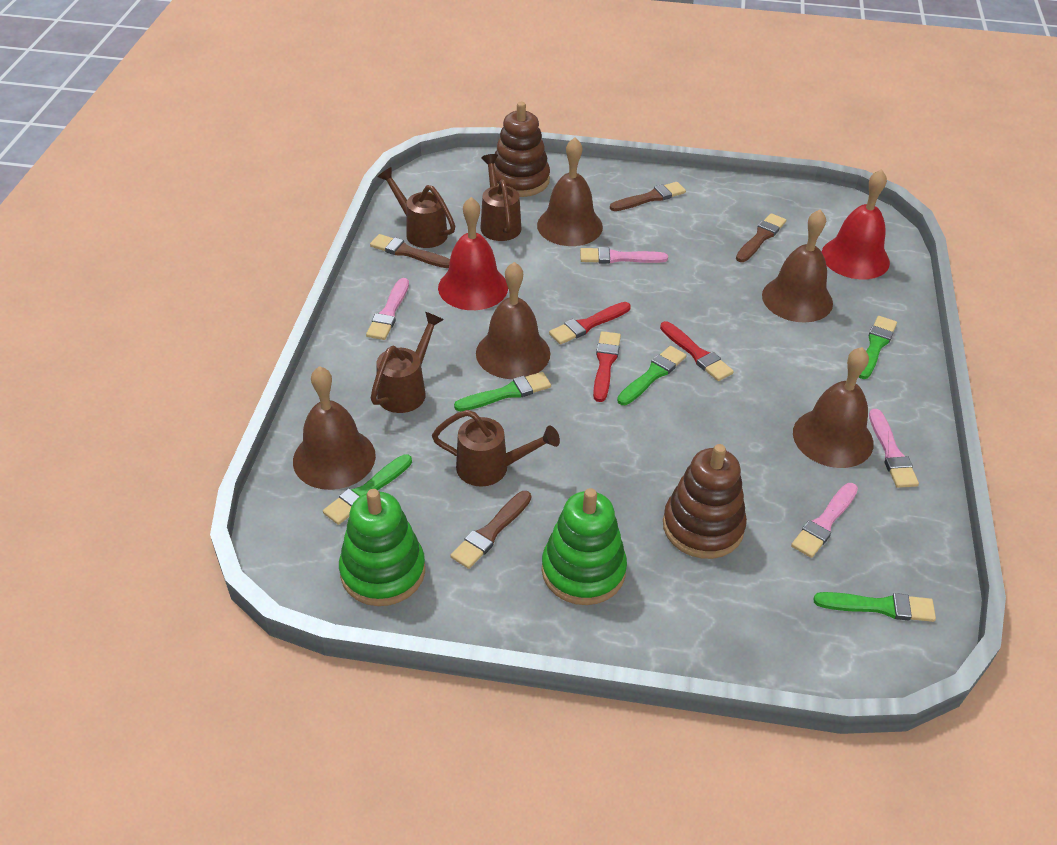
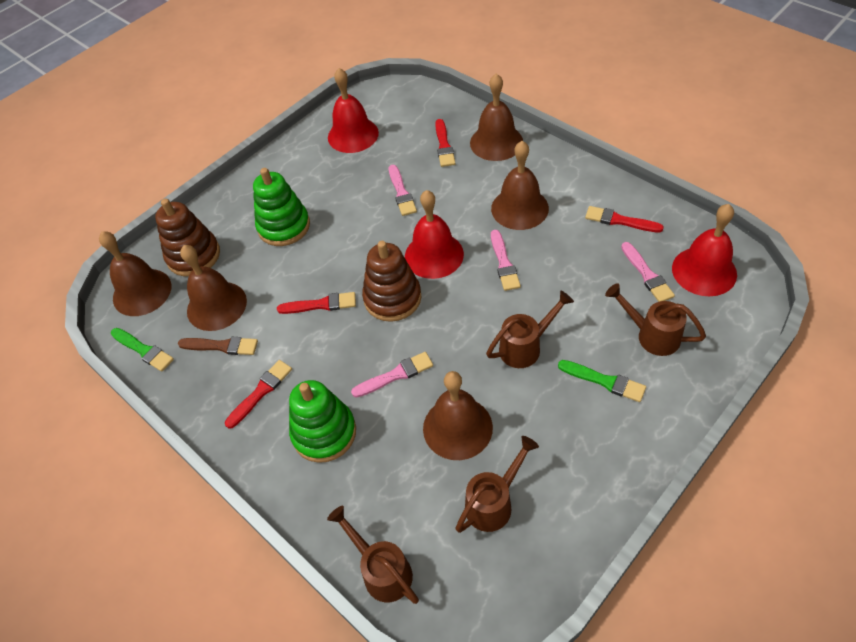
brown brush: [370,234,450,268] [450,491,531,569] [610,182,686,211] [736,213,786,262] = 4 -> [178,337,258,355] = 1
green brush: [323,454,412,525] [454,372,551,412] [617,346,686,405] [814,592,936,622] [859,316,897,379] = 5 -> [111,328,174,372] [558,360,646,402] = 2
red bell: [438,197,508,310] [821,169,890,279] = 2 -> [328,68,379,153] [405,190,464,279] [672,204,737,296] = 3
red brush: [549,302,631,345] [593,331,621,402] [660,321,734,381] = 3 -> [225,360,292,429] [277,292,356,314] [435,119,456,167] [585,206,664,232] = 4

